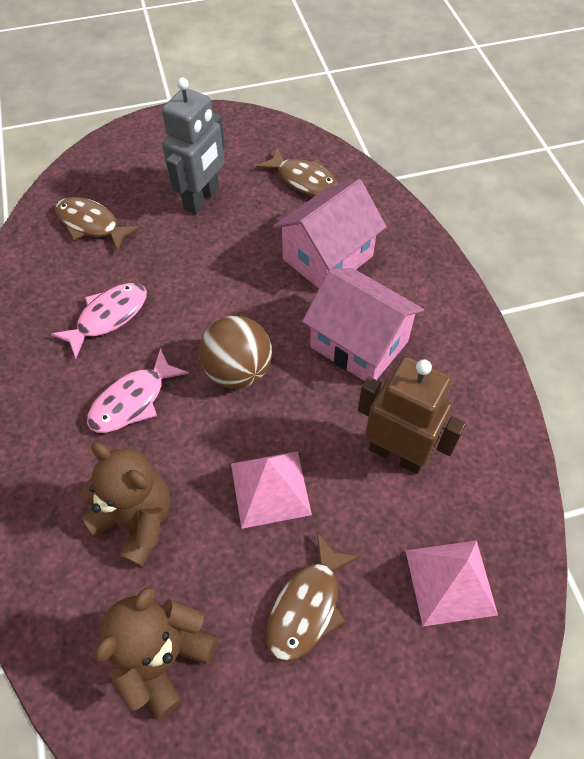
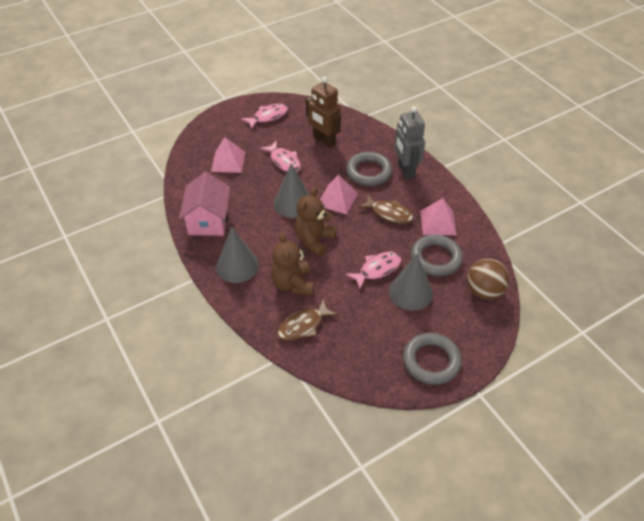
brown fish: [55,197,141,251] [256,147,339,197] [267,533,361,662] = 3 -> [277,299,338,341] [358,195,413,224] = 2
grey cone: none = 0 -> [216,227,259,283] [273,163,309,218] [389,254,433,310] = 3
grey ring: none = 0 -> [346,152,392,186] [403,333,462,385] [411,235,463,276] = 3
pink fish: [51,283,147,358] [87,348,189,433] = 2 -> [241,103,288,129] [260,140,301,172] [346,252,401,289] = 3
pink house: [274,179,387,288] [302,268,424,381] = 2 -> [179,172,230,236] = 1
pink pyramid: [231,451,312,529] [405,540,498,626] = 2 -> [211,137,245,173] [320,175,358,214] [420,198,457,235] = 3

